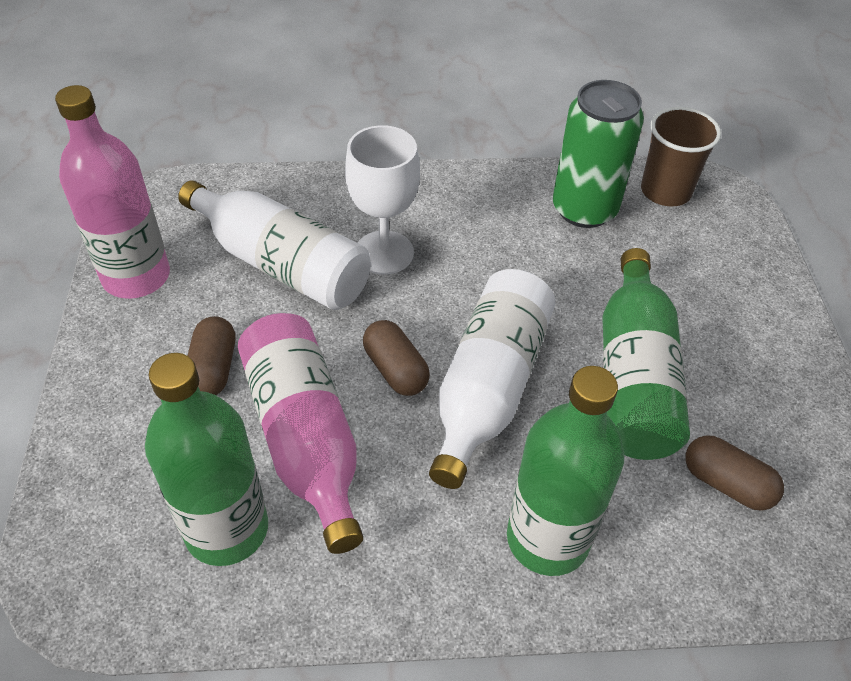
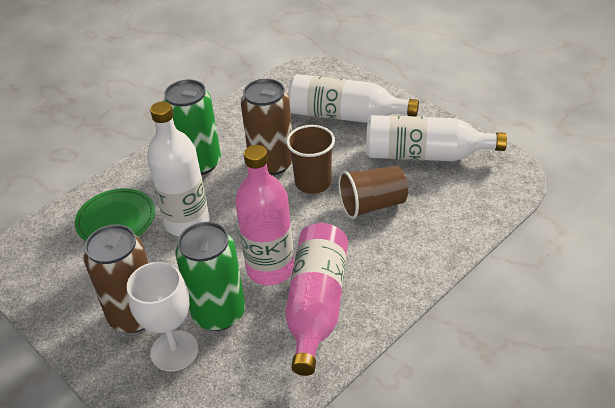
brown can: none = 0 -> [84,224,148,333] [241,79,292,175] = 2
brown capsule: [188,316,235,395] [363,320,430,396] [685,435,784,511] = 3 -> none = 0
brown cup: [641,107,721,206] = 1 -> [286,125,335,194] [338,166,408,219] = 2
green bottle: [145,353,268,566] [507,366,624,576] [602,248,690,460] = 3 -> none = 0
green can: [553,80,644,228] = 1 -> [163,80,221,175] [175,222,245,331] = 2
green plate: none = 0 -> [75,188,155,241] = 1
white bottle: [178,180,371,310] [429,269,555,489] = 2 -> [147,102,210,237] [288,74,419,123] [366,115,507,161] = 3

